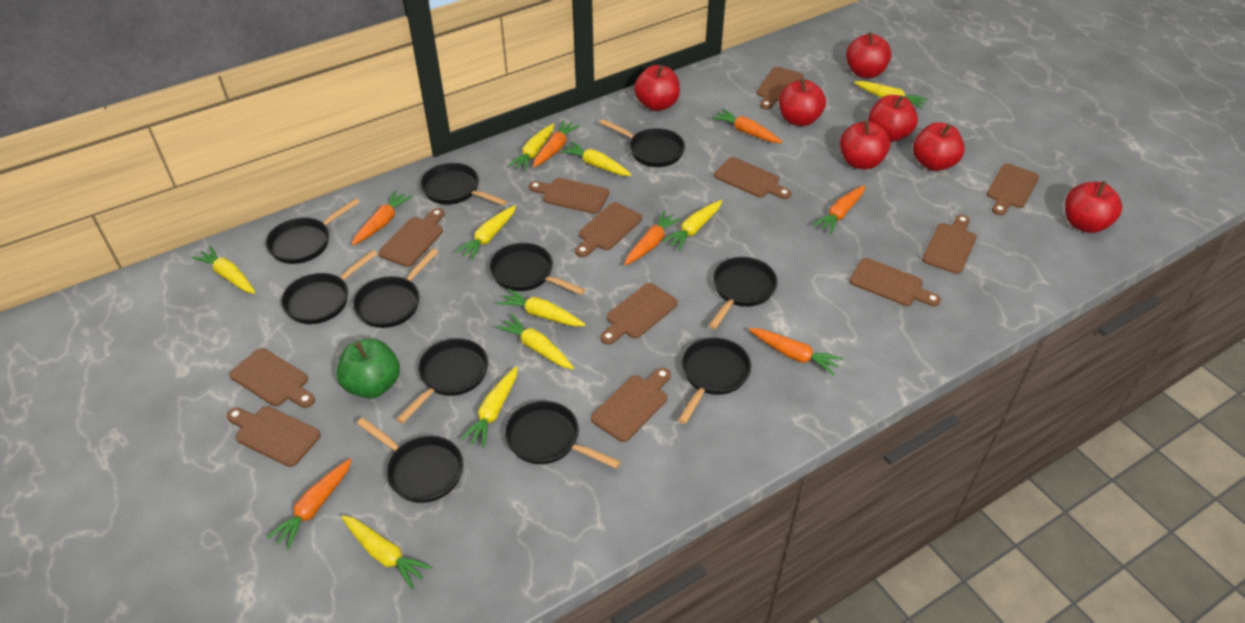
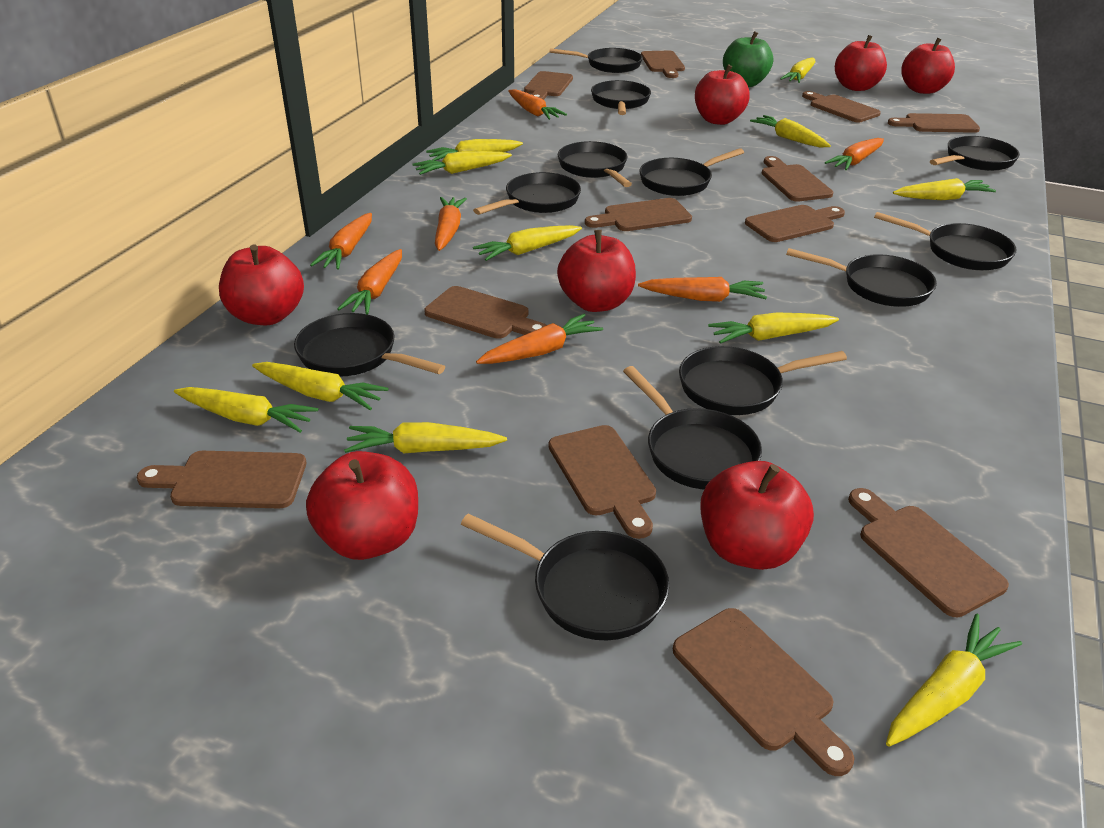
black pan: [266,198,360,264] [281,250,378,324] [353,248,438,328] [357,418,463,503] [396,338,488,424] [420,163,507,206] [489,243,585,295] [505,401,621,469] [599,119,685,167] [678,337,751,424] [709,257,778,329] = 11 -> [294,313,445,376] [461,514,669,640] [473,172,581,215] [549,48,643,73] [558,141,632,187] [591,80,651,115] [623,366,762,489] [639,148,744,196] [679,346,847,415] [786,248,937,307] [874,212,1017,271] [930,136,1020,171] = 12
yellow carrot: [192,246,256,294] [342,515,432,589] [455,205,516,260] [460,366,518,447] [496,314,574,369] [497,288,586,327] [508,123,554,172] [560,141,632,176] [663,200,722,250] [854,81,928,109] = 10 -> [174,387,318,433] [252,362,389,410] [344,422,507,453] [413,151,512,175] [426,139,523,161] [473,225,582,261] [708,312,839,344] [750,115,831,148] [780,57,815,83] [886,614,1022,747] [893,178,996,200] = 11

